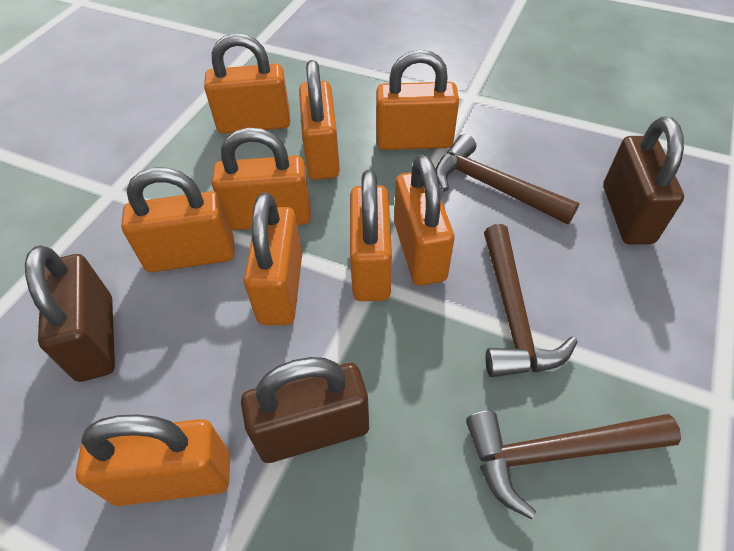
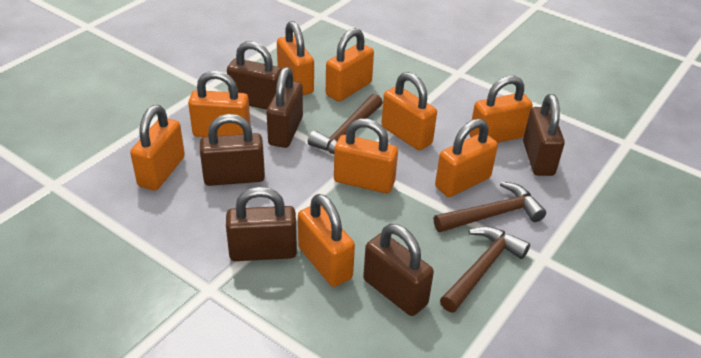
brown padlock: [25,245,115,382] [241,357,369,463] [603,117,684,244] = 3 -> [200,114,265,186] [226,187,297,261] [227,41,282,110] [267,67,303,148] [363,224,434,316] [523,94,565,176] = 6

